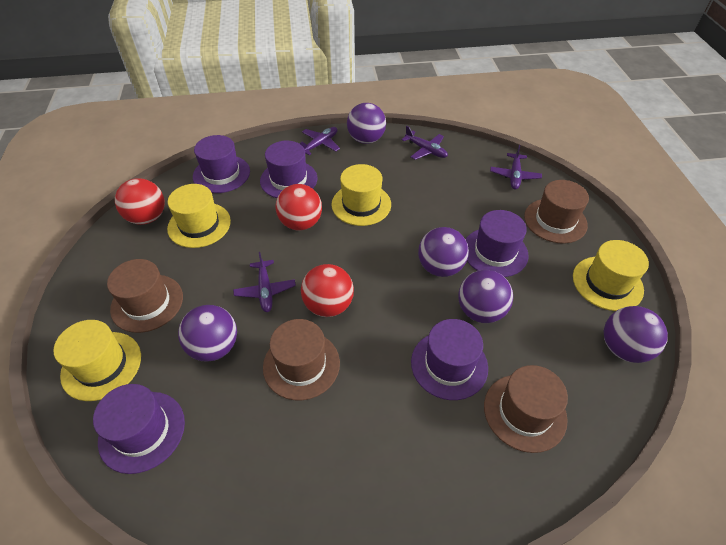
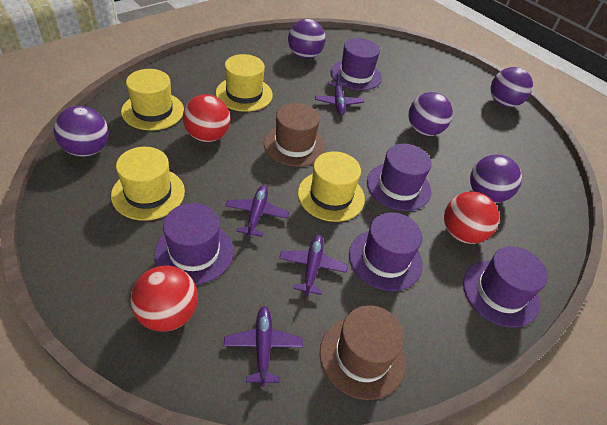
brown hat: [107,259,183,333] [263,319,340,400] [484,365,568,453] [524,180,589,244] = 4 -> [264,103,325,167] [320,305,406,400] = 2

